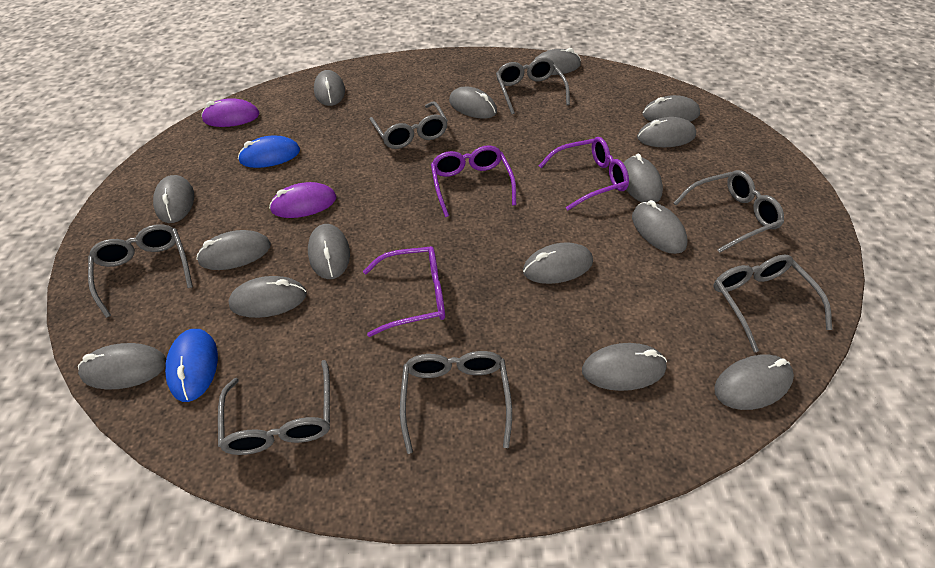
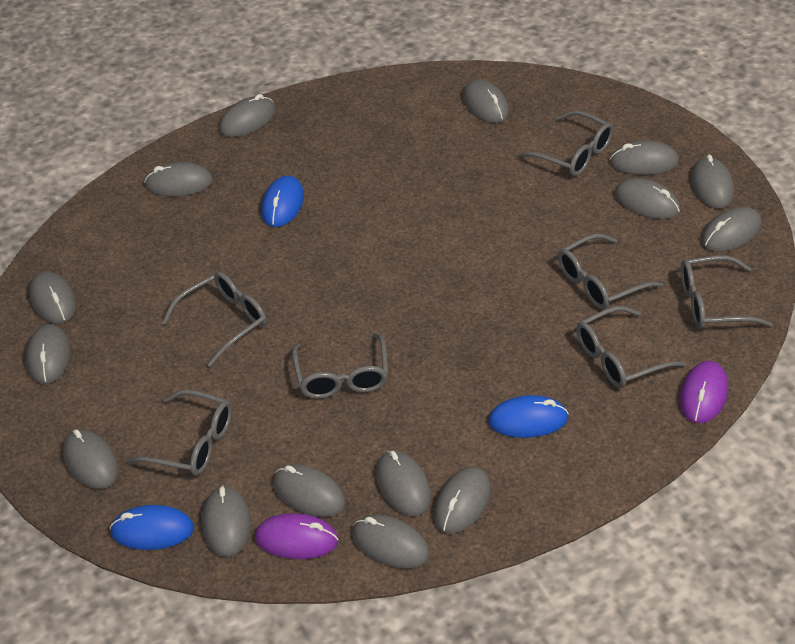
blue mouse: [165,329,218,402] [238,136,300,168] = 2 -> [110,505,194,550] [261,176,304,227] [488,395,569,438] = 3
purple glasses: [363,246,445,337] [431,146,516,217] [539,137,629,210] = 3 -> none = 0

